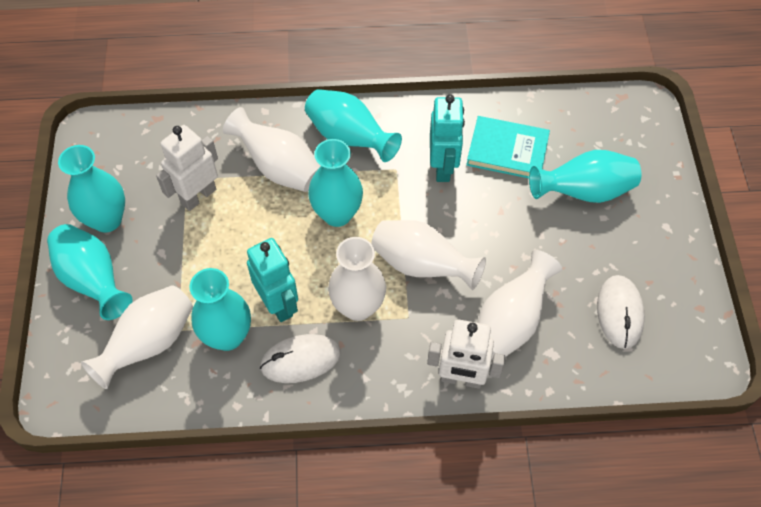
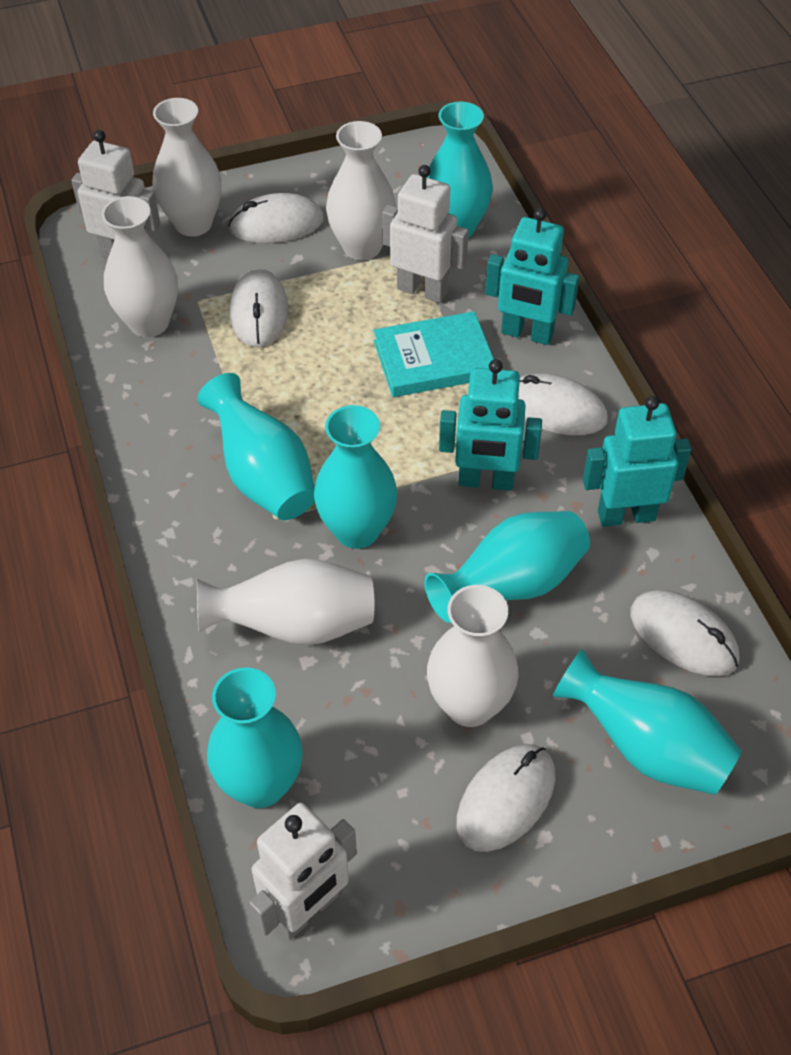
turquoise robot: [247,238,298,322] [430,94,465,182] = 2 -> [439,359,542,491] [485,208,579,345] [583,396,691,527] = 3
white mouse: [260,334,341,383] [597,275,645,349] = 2 -> [228,193,324,243] [230,269,289,347] [456,744,555,852] [518,374,608,435] [630,590,739,676] = 5
white robot: [156,125,218,211] [427,319,505,389] = 2 -> [71,130,160,258] [249,803,357,940] [382,165,469,303] = 3

